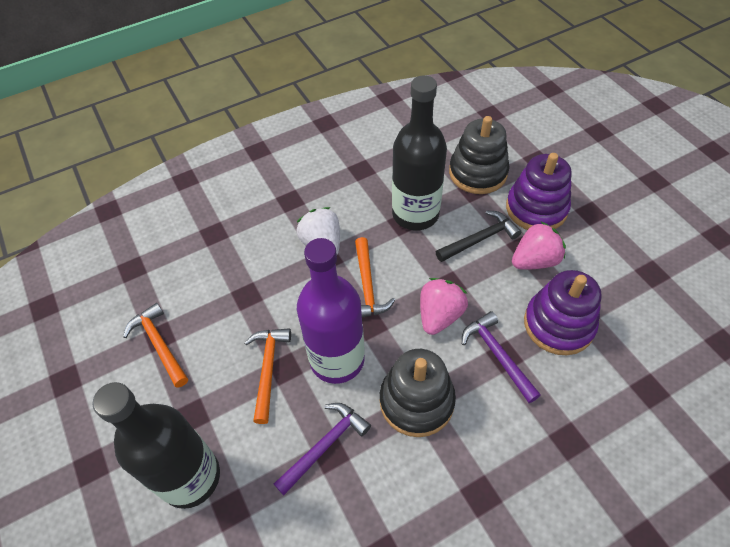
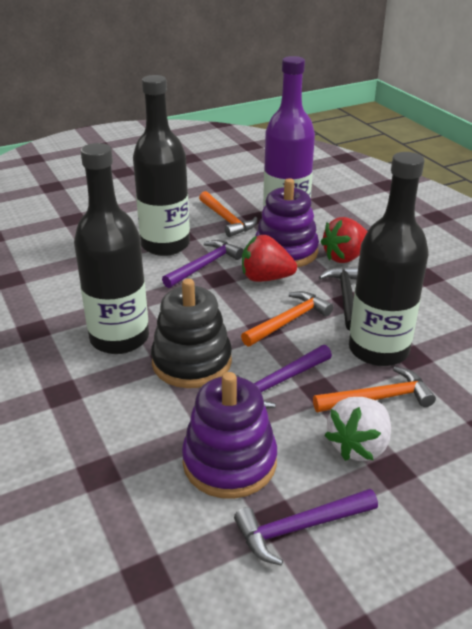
black bottle: [92,382,220,509] [392,75,447,231] = 2 -> [74,143,149,354] [133,75,190,256] [349,152,429,366] = 3
black stacking toy: [380,349,456,437] [449,116,510,194] = 2 -> [151,279,232,388] = 1
pink strawberry: [420,278,468,335] [512,222,566,270] = 2 -> none = 0
purple hammer: [274,403,371,495] [462,311,541,403] = 2 -> [162,240,243,288] [234,489,378,566] [236,345,332,409] = 3
red strawberry: none = 0 -> [242,235,297,282] [320,217,368,263] = 2

